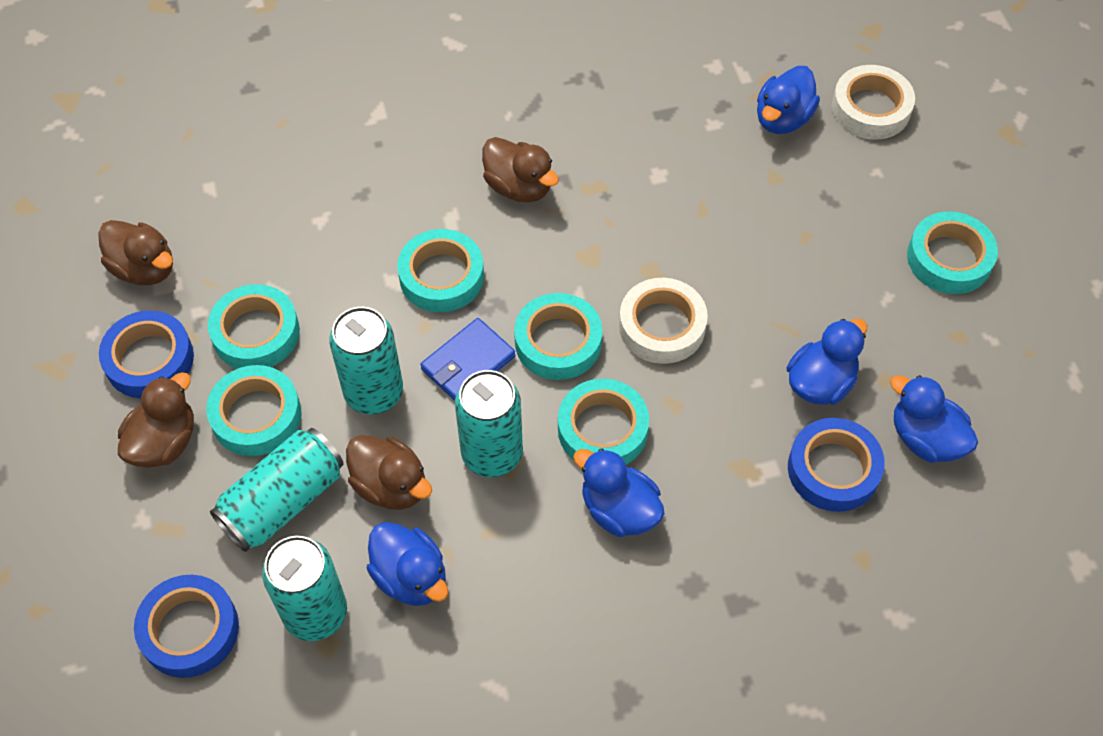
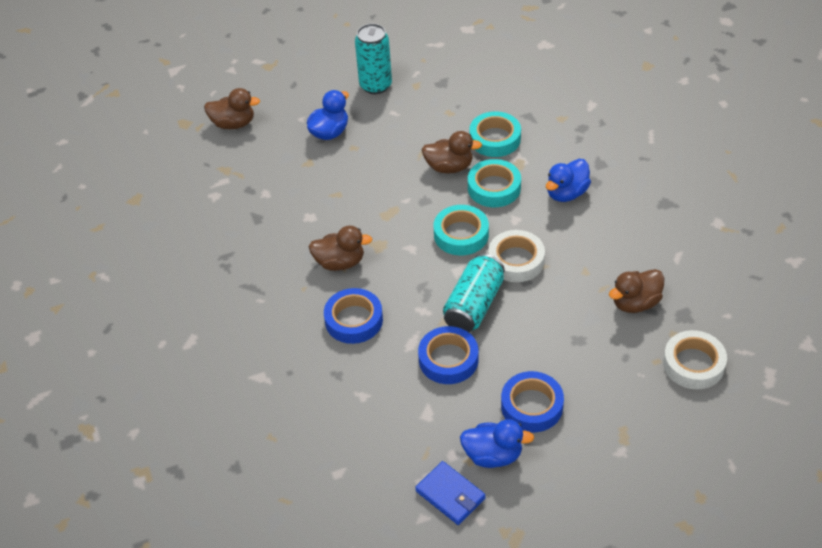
blue duck: [366,522,448,606] [573,448,664,537] [757,66,820,134] [786,319,867,405] [890,375,978,463] = 5 -> [307,90,349,140] [460,419,534,468] [546,159,591,202] = 3
turquoise can: [210,428,344,552] [262,536,347,641] [329,307,403,415] [455,370,523,477] = 4 -> [355,24,392,94] [443,253,505,332] = 2
turquoise tape: [206,365,301,456] [208,284,300,369] [397,229,484,312] [514,293,602,380] [558,378,649,465] [907,211,998,294] = 6 -> [434,205,489,256] [468,159,521,207] [469,111,521,157] = 3

